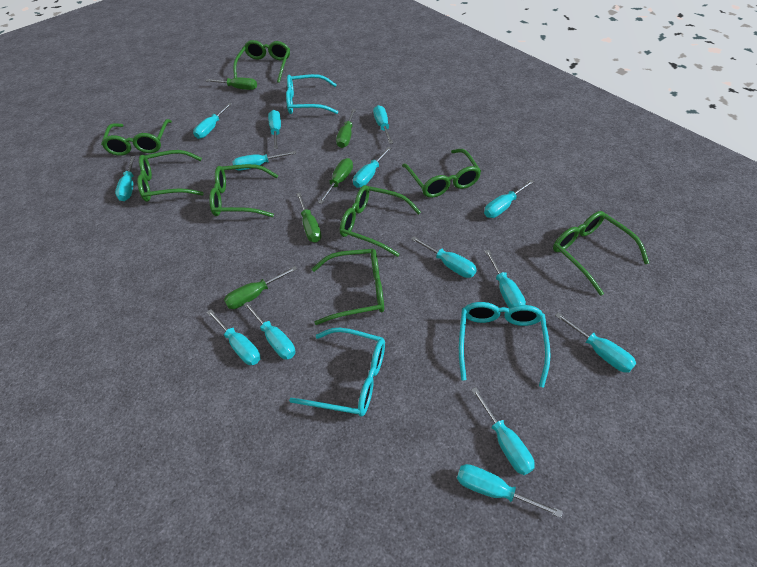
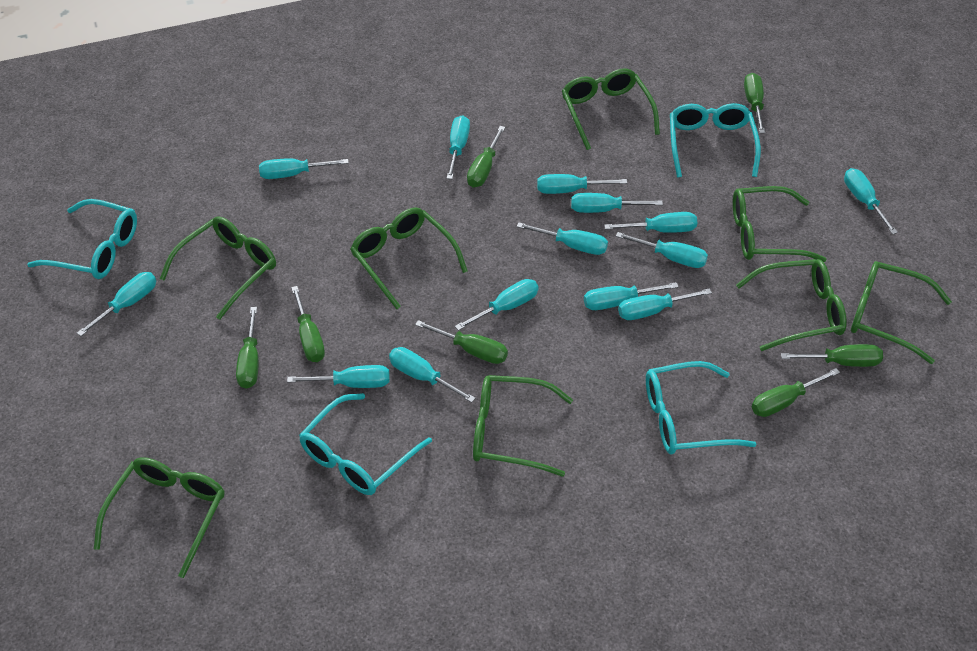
green screwdriver: [206,78,257,90] [224,266,297,309] [296,193,322,243] [318,158,353,204] [336,109,356,148] = 5 -> [236,307,259,389] [291,286,325,362] [415,320,508,364] [467,126,505,188] [744,73,765,133] [752,368,840,417] [781,344,883,367] = 7
turquoise glasses: [286,74,338,114] [289,328,385,417] [459,302,551,388] = 3 -> [27,199,137,279] [299,393,432,495] [646,361,756,454] [670,103,761,177] = 4

